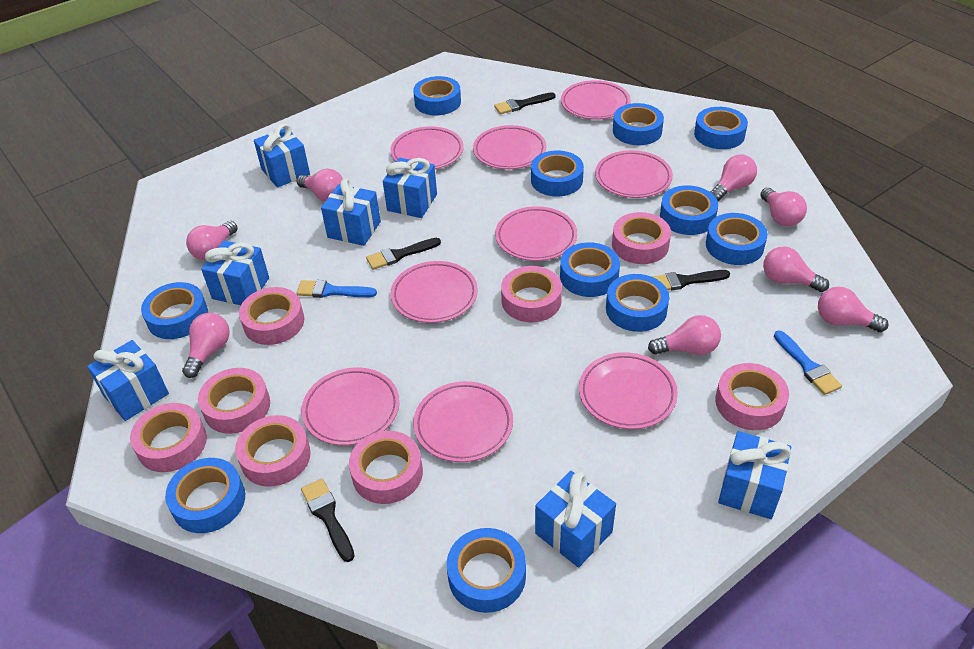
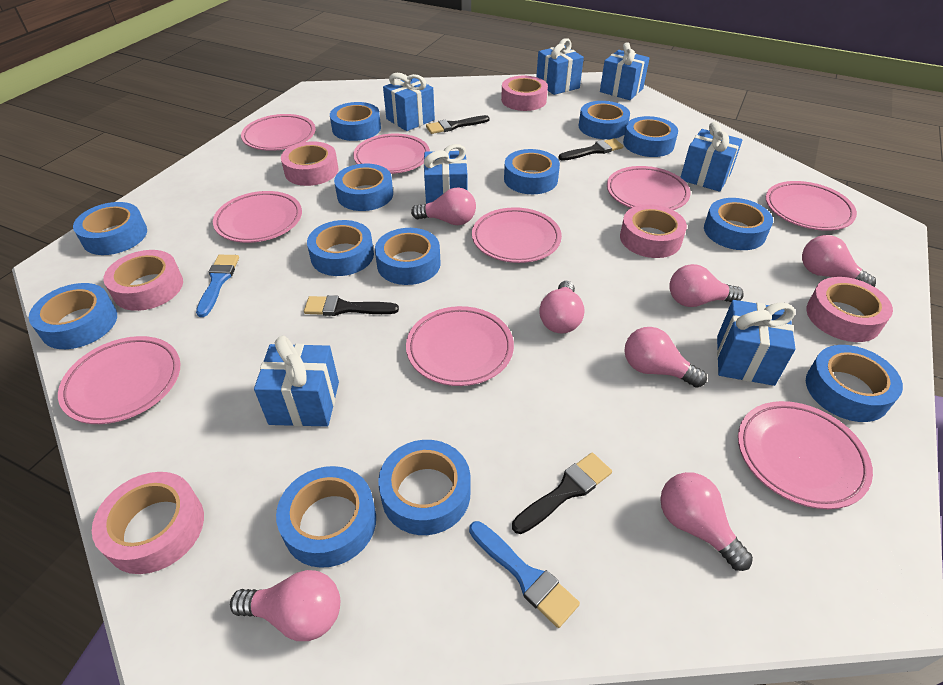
blue tape: [141,282,208,339] [165,458,245,533] [413,76,461,116] [447,528,526,613] [531,151,584,196] [560,242,620,297] [606,274,669,332] [613,103,664,145] [660,185,718,235] [694,107,748,149] [706,213,768,265] = 11 -> [29,283,117,349] [73,202,147,255] [276,466,376,568] [307,220,374,276] [330,102,381,141] [334,164,393,211] [375,228,441,285] [378,440,470,535] [504,149,560,194] [579,101,630,139] [623,116,678,157] [704,198,773,250] [806,345,903,422] = 13
pink light bulb: [182,313,230,378] [186,221,238,260] [297,169,343,201] [648,315,721,355] [710,155,757,201] [760,188,807,226] [763,246,829,292] [818,287,889,332] = 8 -> [230,570,340,641] [411,188,476,225] [539,281,585,334] [624,327,707,387] [660,472,753,571] [669,264,744,307] [802,235,876,287] = 7
pink tape: [130,403,207,472] [198,368,270,434] [235,415,311,487] [239,287,304,345] [349,431,423,504] [501,266,562,322] [612,212,671,264] [715,363,789,430] = 8 -> [92,472,204,574] [103,250,183,311] [281,141,339,186] [501,76,548,111] [620,204,687,258] [806,277,893,342] = 6

